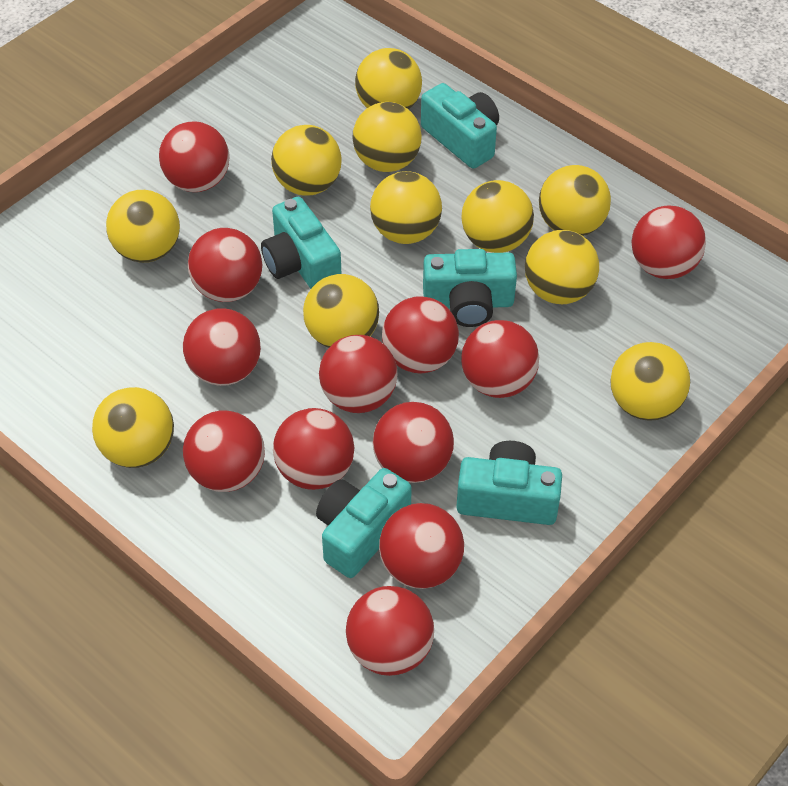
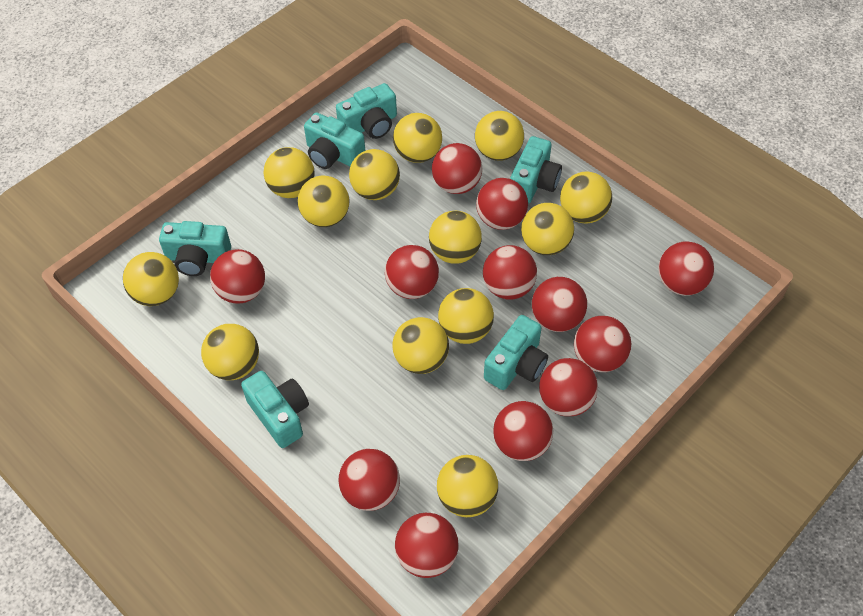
turquoise camera: [261,197,341,289] [316,468,412,578] [421,83,499,169] [423,249,517,327] [456,441,562,525] = 5 -> [159,221,231,276] [241,371,309,448] [304,112,365,169] [336,83,397,139] [484,315,548,390] [510,136,562,204] = 6
yellow ball: [92,387,174,468] [106,190,180,263] [271,125,341,196] [303,274,379,348] [352,102,422,172] [355,48,422,109] [370,171,442,244] [461,180,534,253] [525,230,599,304] [539,165,611,236] [610,342,690,421] = 11 -> [123,252,179,306] [201,324,259,380] [263,147,315,198] [298,176,349,227] [349,149,400,200] [392,317,449,374] [393,113,442,163] [429,211,482,264] [437,455,498,517] [438,288,494,344] [475,111,524,161] [521,203,574,255] [560,171,612,223] = 13

